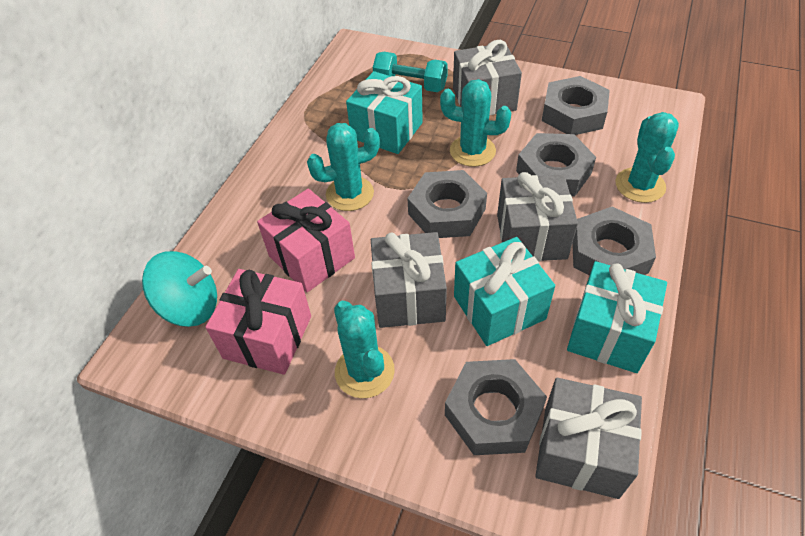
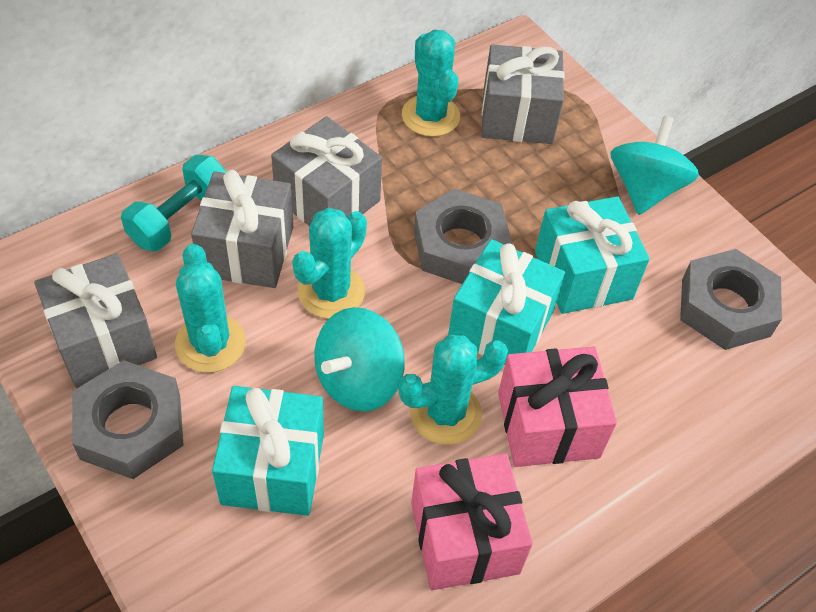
grey nut: [407,170,487,238] [445,359,547,455] [516,133,596,197] [542,76,610,135] [572,207,656,276] = 5 -> [72,360,184,479] [414,189,512,284] [680,249,782,350] = 3
turquoise spinning top: [142,251,217,327] = 1 -> [314,307,405,412] [610,116,699,215] = 2

